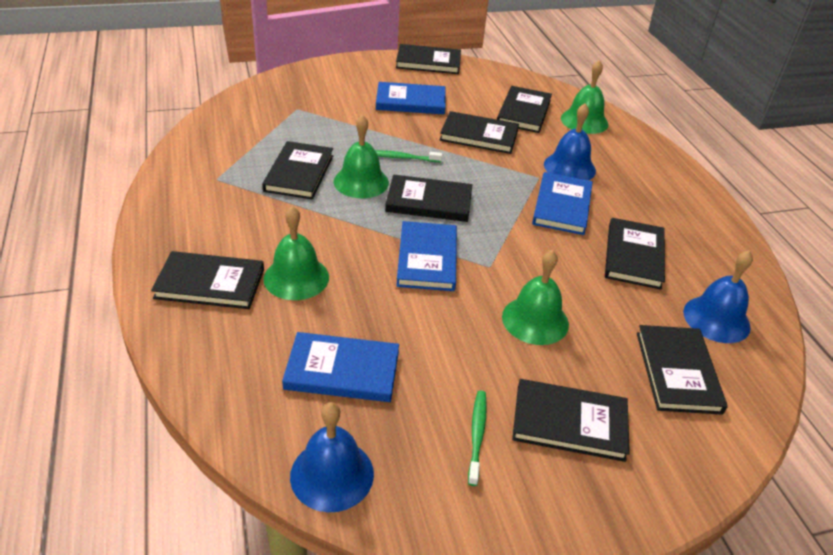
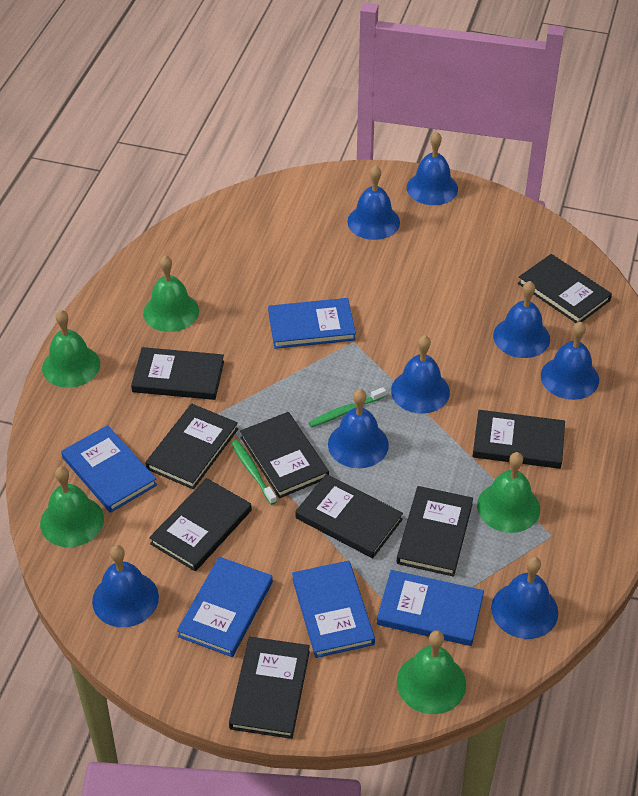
blue bell: [290,402,374,512] [544,103,596,180] [683,250,753,343] = 3 -> [92,545,159,627] [328,389,389,468] [347,165,400,240] [391,335,450,413] [407,132,458,205] [491,556,558,639] [493,281,550,358] [541,322,599,400] = 8
blue book: [282,332,399,402] [376,82,446,115] [396,221,457,291] [532,172,593,235] = 4 -> [61,425,157,513] [177,557,273,657] [268,298,356,349] [292,561,375,658] [377,570,484,646] = 5
green bell: [264,206,329,300] [334,115,389,198] [502,250,569,345] [561,60,608,134] = 4 -> [40,466,104,547] [42,310,100,388] [143,255,199,332] [397,630,466,714] [477,452,540,533] = 5

